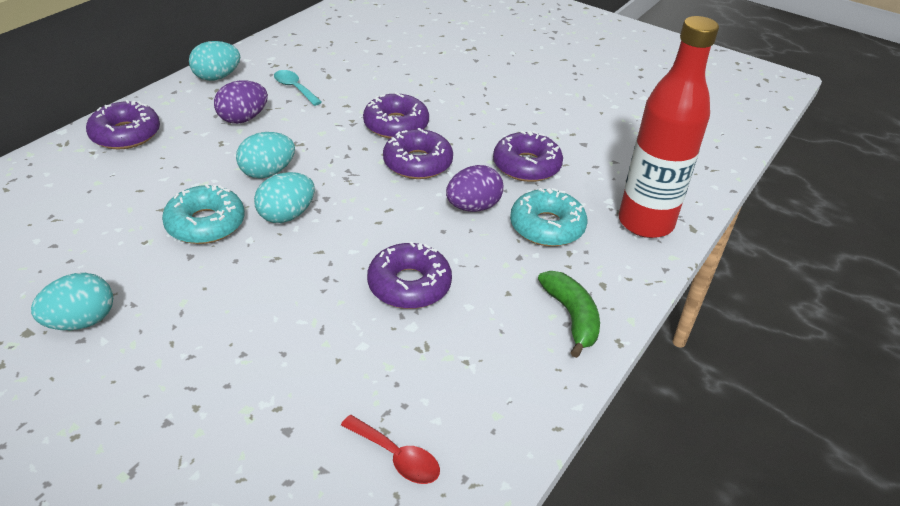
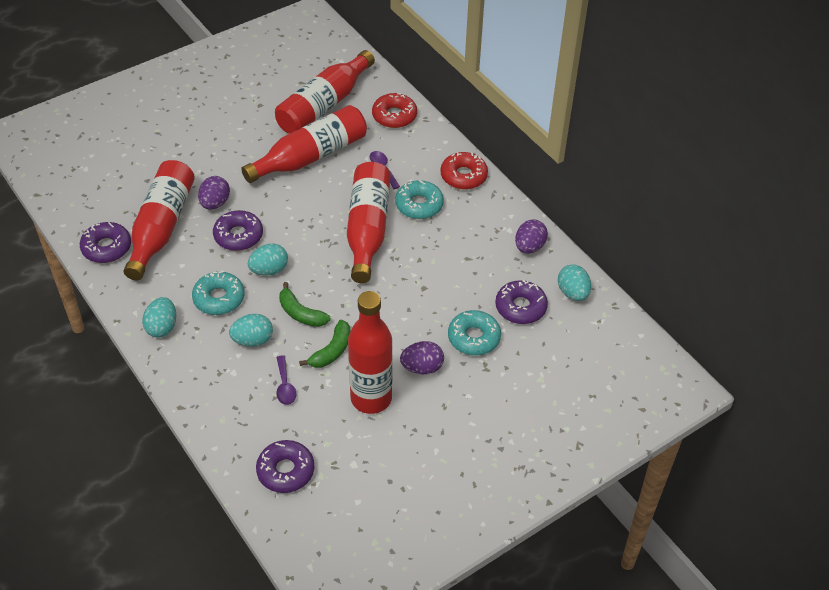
green banana: [538,271,600,358] = 1 -> [279,282,331,327] [299,320,350,368] = 2
purple donut: [86,100,160,149] [363,92,429,139] [367,242,452,309] [383,128,453,179] [493,131,563,182] = 5 -> [80,222,131,263] [213,210,263,251] [256,440,315,493] [495,280,548,324] = 4
purple egg: [214,80,268,124] [446,165,504,212] = 2 -> [198,176,230,210] [400,341,444,374] [515,219,548,254] = 3
purple spoon: none = 0 -> [276,355,296,405] [370,151,400,189] = 2
red bottle: [619,16,719,238] = 1 -> [124,160,195,280] [241,105,367,183] [275,50,375,134] [347,162,390,283] [348,291,393,414] = 5
red donut: none = 0 -> [372,93,417,128] [440,152,488,189] = 2
red spoon: [341,415,440,484] = 1 -> none = 0
turquoise donut: [162,184,245,244] [510,188,587,247] = 2 -> [192,271,244,315] [395,180,444,219] [448,310,501,356] = 3
turquoise spoon: [274,70,322,106] = 1 -> none = 0

